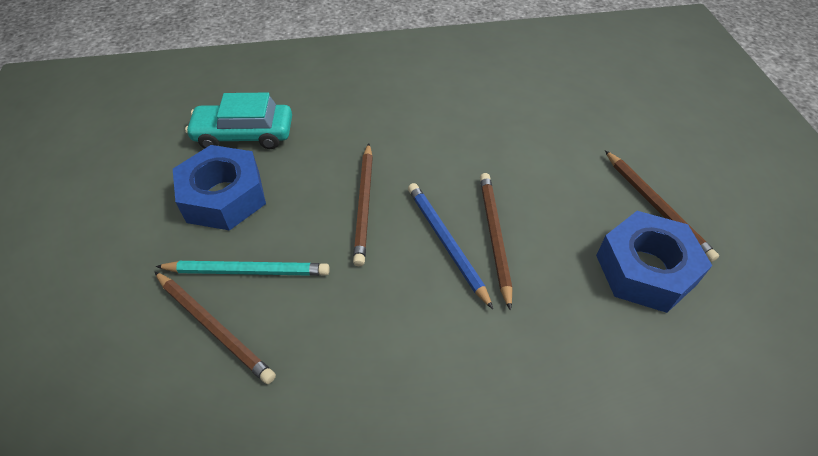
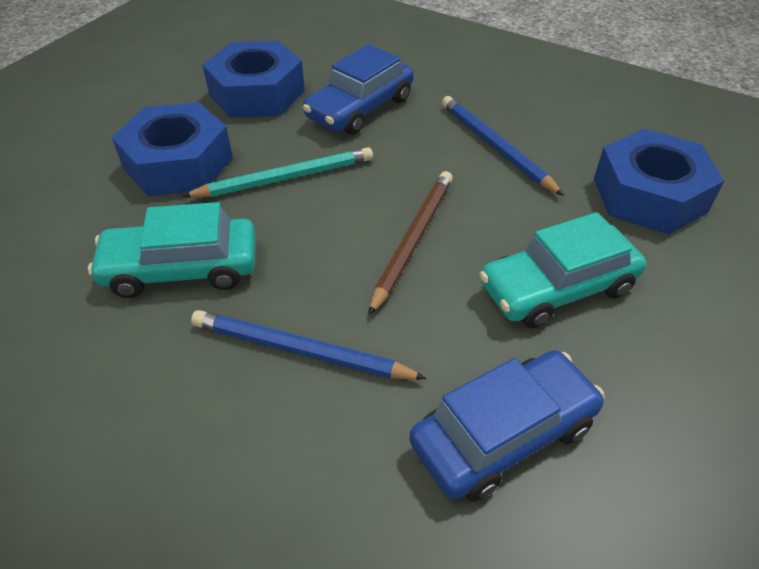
blue car: none = 0 -> [303,44,414,135] [409,350,605,502] = 2
blue nut: [173,145,266,231] [596,211,712,313] = 2 -> [112,102,233,196] [202,41,305,118] [594,129,724,234] = 3
blue pencil: [408,183,493,309] = 1 -> [191,310,427,380] [442,96,564,196] = 2
brown pencil: [155,272,276,384] [353,143,373,266] [480,173,512,311] [605,150,719,262] = 4 -> [368,171,453,316] = 1
turquoise car: [185,93,292,149] = 1 -> [88,202,256,298] [479,212,646,328] = 2

